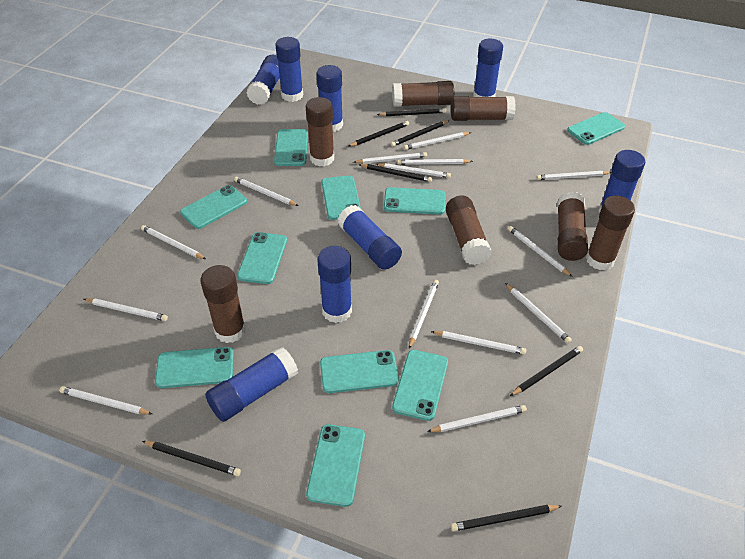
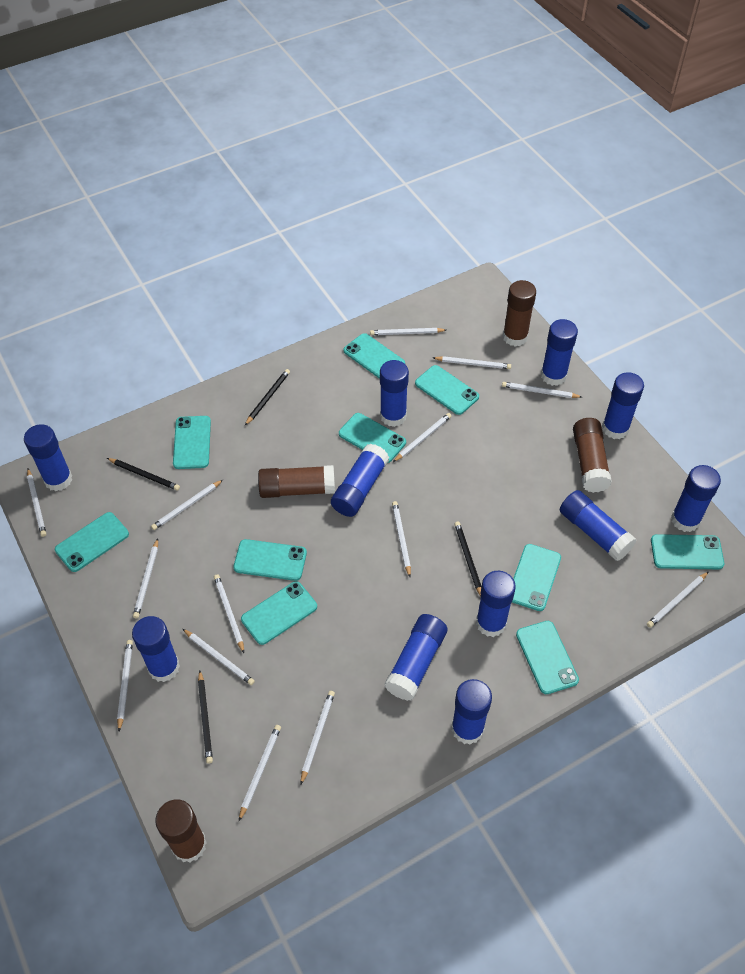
black pencil: [142,441,241,476] [348,121,409,147] [358,164,432,182] [377,108,446,116] [391,120,450,147] [451,505,562,532] [510,346,583,396] = 7 -> [107,458,180,491] [198,671,213,764] [245,369,290,425] [454,522,482,597] = 4
blue glue stick: [205,346,298,422] [246,55,280,105] [276,37,303,102] [317,65,343,132] [317,246,352,323] [338,205,402,270] [473,39,503,97] [598,150,645,213] = 8 -> [24,424,72,491] [132,616,180,682] [331,444,389,517] [380,360,409,427] [384,614,447,701] [452,679,492,745] [476,571,516,637] [541,319,578,386] [560,490,637,561] [602,372,644,439] [671,465,721,532] = 11
brown glue stick: [201,265,246,343] [306,97,334,167] [392,81,454,107] [446,195,492,265] [451,96,516,121] [557,192,588,261] [586,196,635,270] = 7 -> [155,799,207,863] [258,465,335,498] [503,280,536,347] [573,418,612,493] = 4

